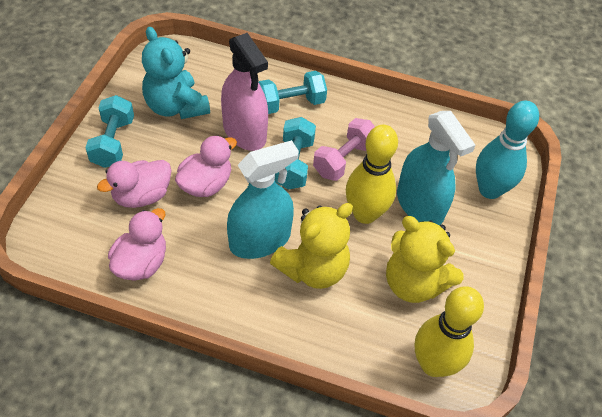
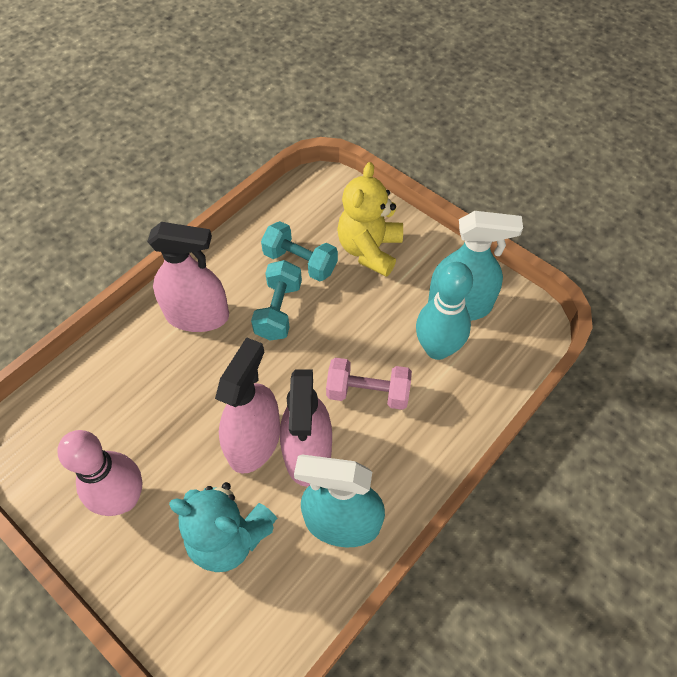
pink bowling pin: none = 0 -> [57,430,142,516] = 1
pink duck: [97,160,172,208] [108,208,166,280] [175,135,237,197] = 3 -> none = 0
pink spray bottle: [221,33,268,151] = 1 -> [147,222,229,332] [215,337,280,474] [280,369,332,487] = 3
turquoise dumbbell: [86,95,134,168] [258,71,327,114] [274,117,316,189] = 3 -> [251,260,302,340] [261,221,338,282] = 2
yellow bowling pin: [346,125,398,224] [415,286,484,377] = 2 -> none = 0
yellow teddy bear: [270,203,353,289] [386,216,463,303] = 2 -> [337,162,403,277] = 1

